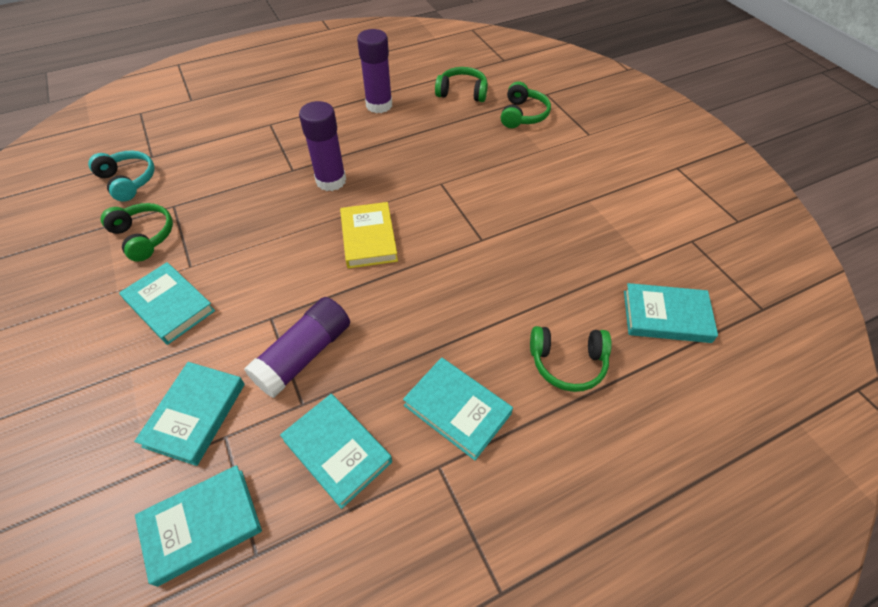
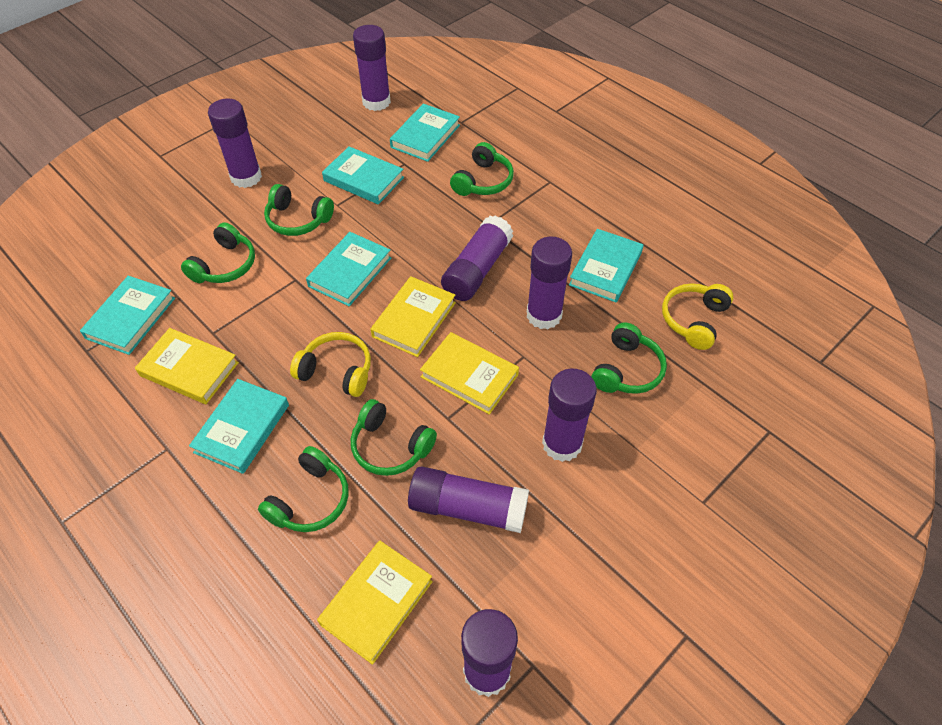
green headphones: [101,203,173,262] [435,67,488,102] [501,82,551,128] [530,326,612,392] = 4 -> [181,222,255,283] [258,446,349,532] [264,184,334,236] [351,399,437,476] [450,142,514,196] [591,322,667,394] = 6
purple glue stick: [244,297,350,398] [299,101,346,191] [357,29,392,113] = 3 -> [208,98,262,188] [353,25,391,111] [408,466,529,533] [441,216,513,301] [461,609,518,697] [527,236,572,329] [542,368,597,462] = 7
turquoise headphones: [88,151,155,202] = 1 -> none = 0
yellow book: [340,202,398,269] = 1 -> [135,328,239,404] [317,541,433,665] [370,276,456,357] [420,332,519,415] = 4
yellow headphones: none = 0 -> [290,332,371,397] [662,283,734,350] = 2

